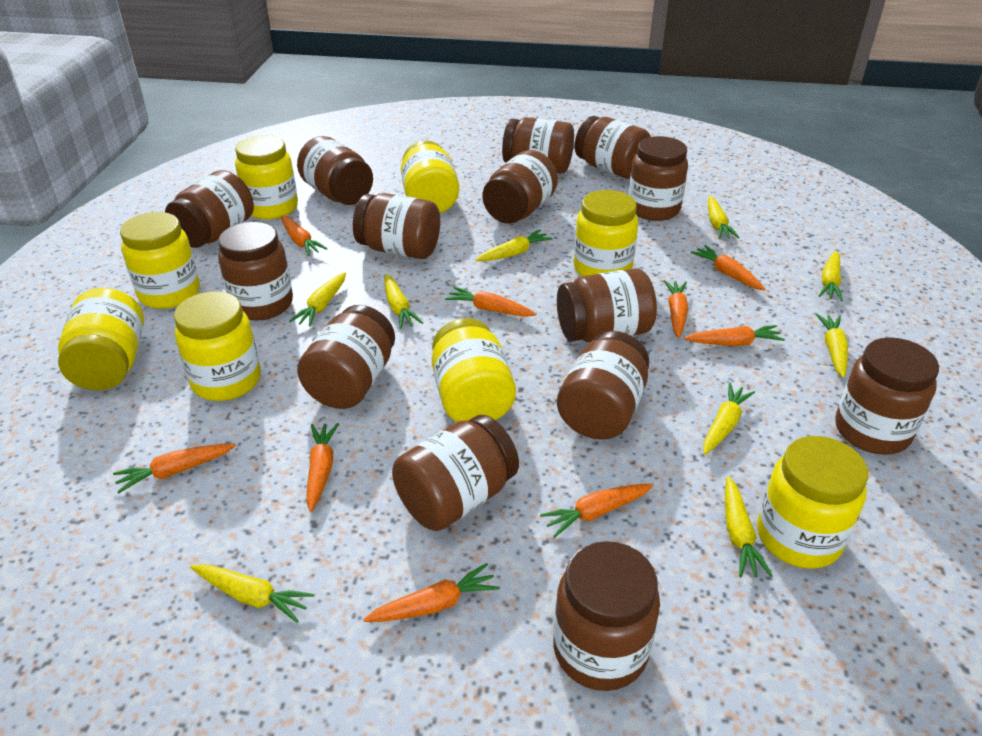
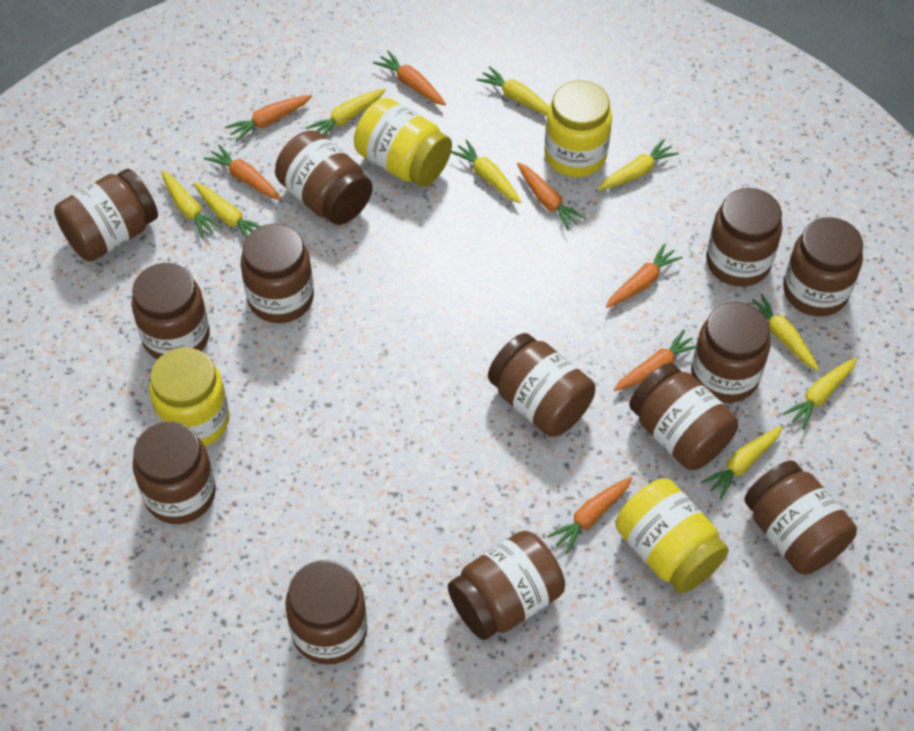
brown jar: [165,170,254,248] [218,222,293,320] [297,136,373,205] [297,305,395,409] [353,193,440,259] [392,415,519,531] [482,150,558,224] [502,117,574,174] [553,541,660,691] [557,268,657,342] [557,331,650,440] [575,116,651,179] [629,136,688,221] [835,337,939,455] = 14 -> [54,169,158,262] [132,263,210,360] [133,421,216,524] [241,224,314,323] [275,130,372,225] [285,560,367,665] [448,530,565,640] [488,333,595,437] [629,363,738,470] [691,302,771,403] [706,188,782,287] [744,460,857,575] [783,217,863,317] = 13
orange carrot: [113,444,236,494] [281,215,328,256] [306,423,339,512] [363,563,500,622] [445,287,537,317] [540,484,654,537] [664,280,688,338] [684,325,785,346] [691,245,766,291] = 9 -> [203,144,282,200] [225,95,312,142] [373,50,446,105] [517,162,586,230] [547,477,632,554] [606,243,683,308] [614,330,696,391] = 7
yellow jar: [58,288,144,390] [120,212,200,309] [174,291,261,401] [235,135,298,220] [401,141,459,213] [432,318,516,422] [574,190,638,276] [757,436,868,569] = 8 -> [149,347,229,447] [354,98,452,187] [544,81,612,177] [616,479,729,593] = 4

